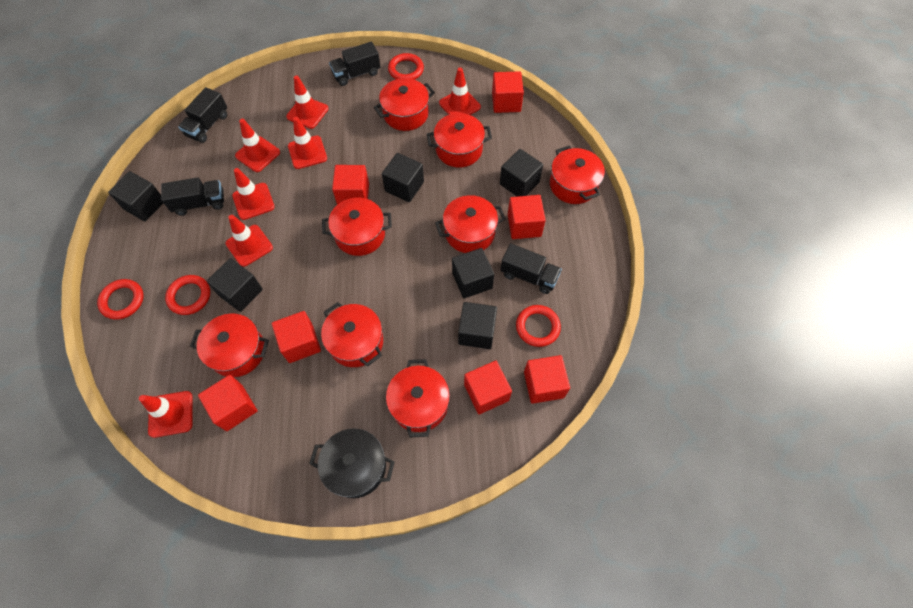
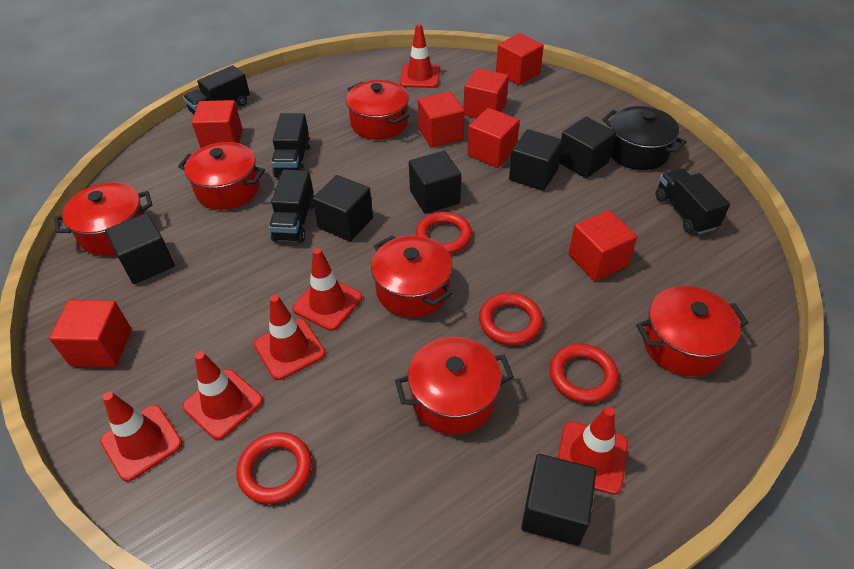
red pot: [190,314,269,377] [321,302,383,367] [322,198,392,256] [374,78,435,131] [386,359,450,438] [427,113,492,168] [435,195,505,253] [550,145,605,204] = 8 -> [54,182,152,256] [178,142,265,210] [346,80,410,140] [371,235,453,317] [395,337,514,435] [636,286,749,376] = 6
red traffic cone: [139,391,193,438] [226,215,273,267] [232,168,275,220] [235,119,280,172] [286,75,329,129] [288,117,327,169] [439,67,481,115] = 7 -> [100,392,182,482] [183,351,263,440] [254,295,325,380] [292,248,362,331] [400,24,440,88] [557,407,628,495] = 6

